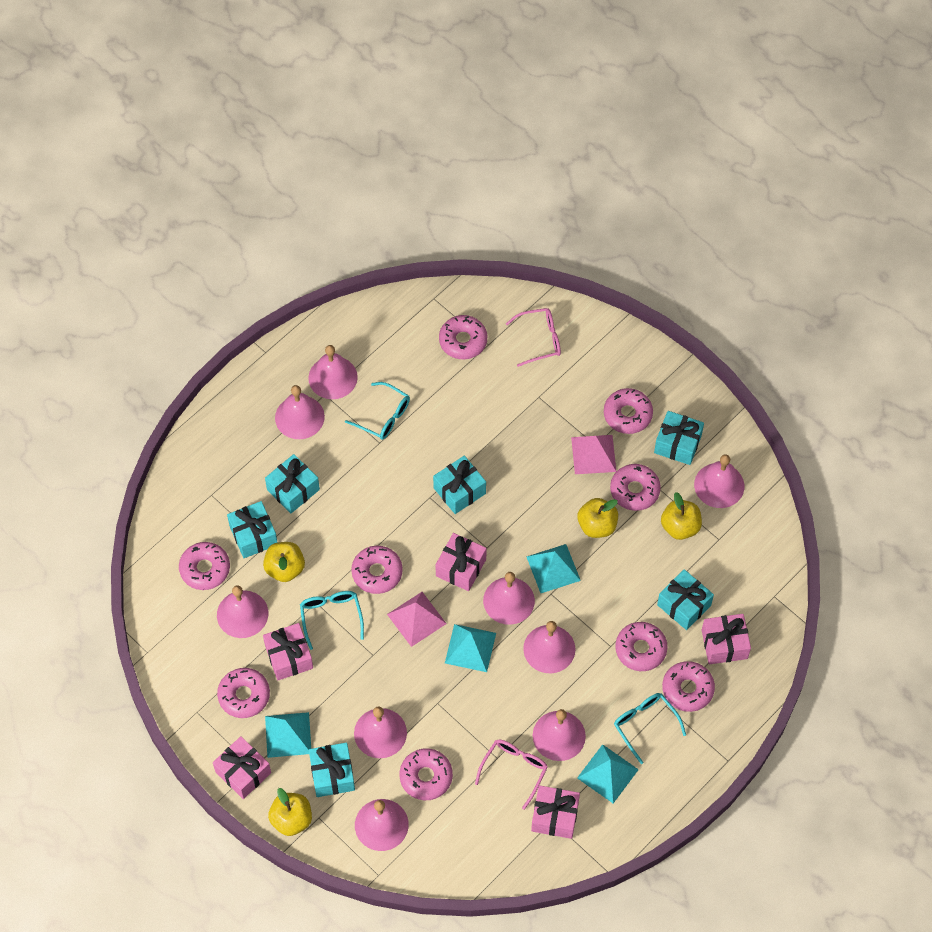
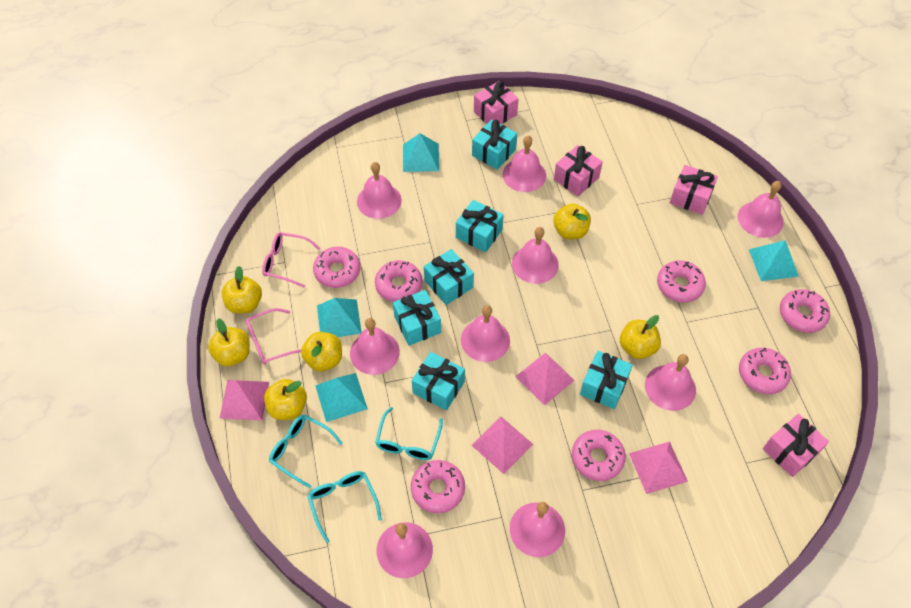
pink donut: [179,542,230,590] [217,668,270,718] [351,546,403,594] [399,748,453,800] [439,315,487,359] [604,388,653,434] [610,464,661,511] [615,622,668,671] [662,661,715,712] = 9 -> [313,247,361,288] [375,260,422,302] [411,460,465,513] [572,430,626,481] [657,260,706,303] [739,348,791,394] [780,289,830,333] = 7
pink gift: [213,736,271,799] [263,623,313,680] [435,533,487,591] [531,785,580,839] [702,614,751,664] = 5 -> [474,81,519,124] [554,145,603,196] [670,165,718,215] [763,414,829,477] = 4
pink pyramid: [387,592,447,647] [571,435,616,474] = 2 -> [219,380,269,421] [471,417,533,474] [515,352,575,405] [629,442,688,494] = 4
yellow apple: [263,542,305,582] [268,788,312,836] [577,498,618,538] [661,492,702,540] = 4 -> [208,318,250,366] [222,266,262,313] [264,379,307,420] [301,332,342,371] [553,203,591,239] [620,315,661,359] = 6

